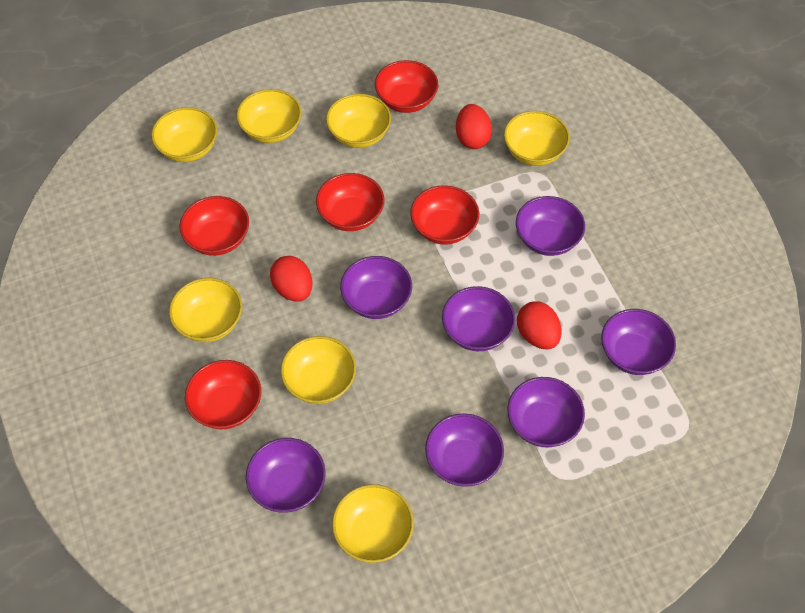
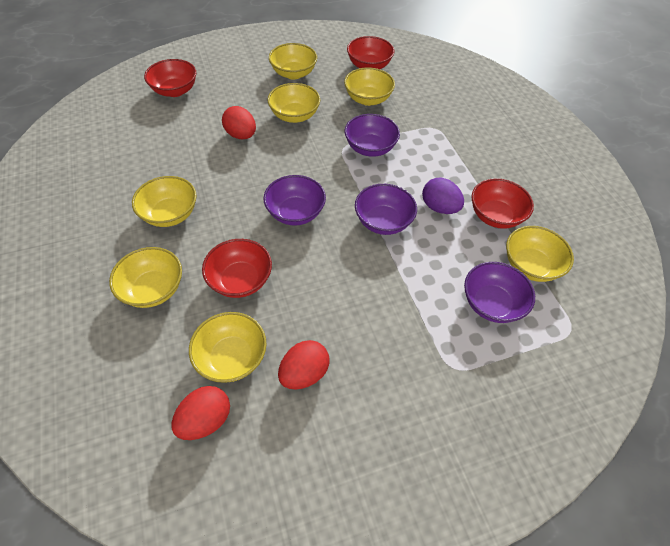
purple bowl: [246,438,326,513] [340,256,412,319] [425,413,504,487] [442,286,515,351] [507,377,585,447] [516,196,585,256] [601,309,676,375] = 7 -> [263,175,326,226] [345,114,400,157] [355,184,417,235] [464,262,535,323] = 4
purple egg: none = 0 -> [422,178,464,214] = 1
red bowl: [180,196,249,256] [185,360,261,429] [316,173,384,231] [375,60,438,113] [410,185,479,245] = 5 -> [144,59,196,97] [202,239,272,298] [347,36,394,69] [472,178,534,229] = 4

